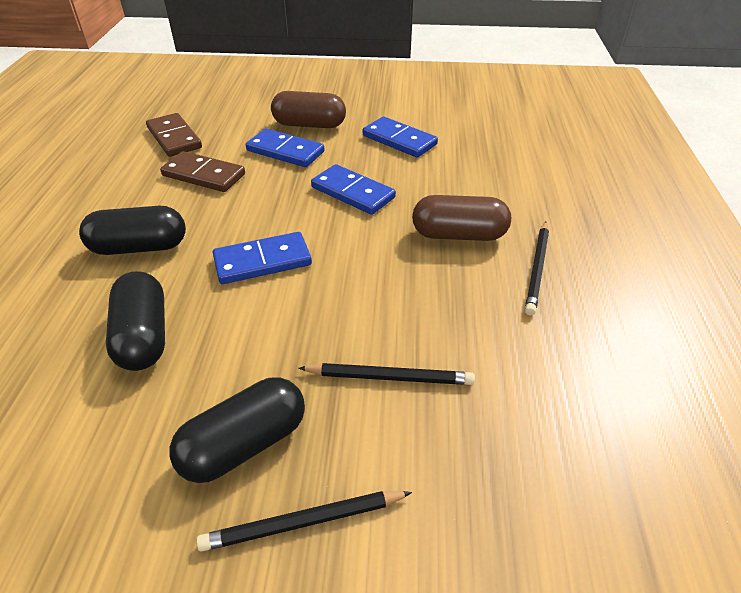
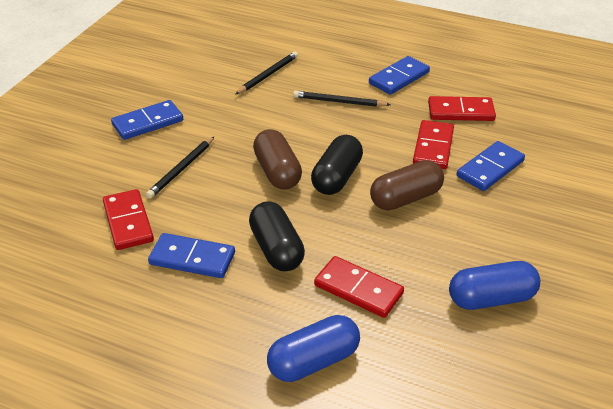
black capsule: [79,206,186,255] [106,271,165,371] [170,377,305,483] = 3 -> [249,201,305,271] [311,135,363,195] = 2
blue capsule: none = 0 -> [267,315,360,382] [449,261,540,310] = 2
brown domino: [146,113,202,157] [160,151,245,192] = 2 -> none = 0
red domino: none = 0 -> [103,189,154,250] [314,256,404,318] [413,120,454,169] [428,96,496,121] = 4

